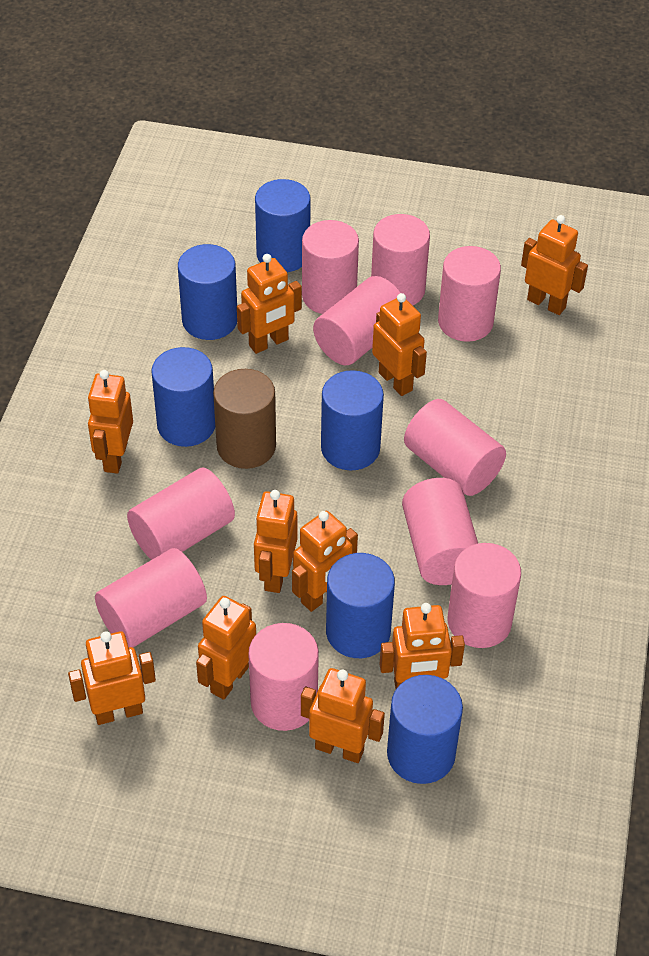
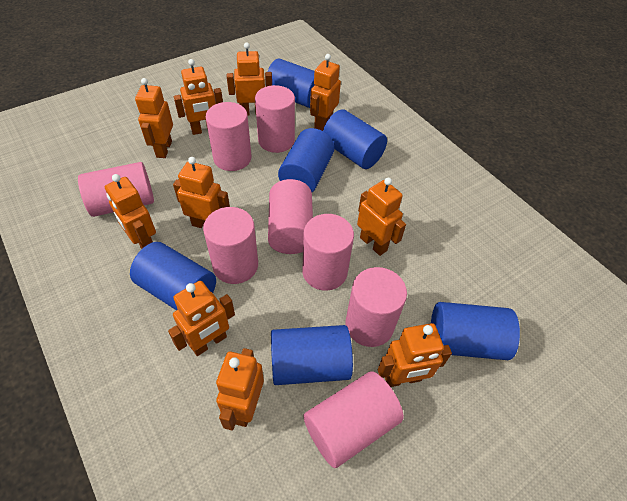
brown cylinder: [213,369,276,469] = 1 -> none = 0
pink cylinder: [95,548,207,647] [127,468,235,560] [248,623,319,731] [302,220,359,314] [313,276,400,365] [371,214,430,306] [402,478,478,585] [404,399,506,496] [438,246,501,342] [448,543,521,648] = 10 -> [78,162,154,217] [203,207,258,284] [206,102,251,171] [255,85,295,153] [268,179,313,254] [302,214,354,291] [303,371,404,468] [346,267,407,347] = 8

